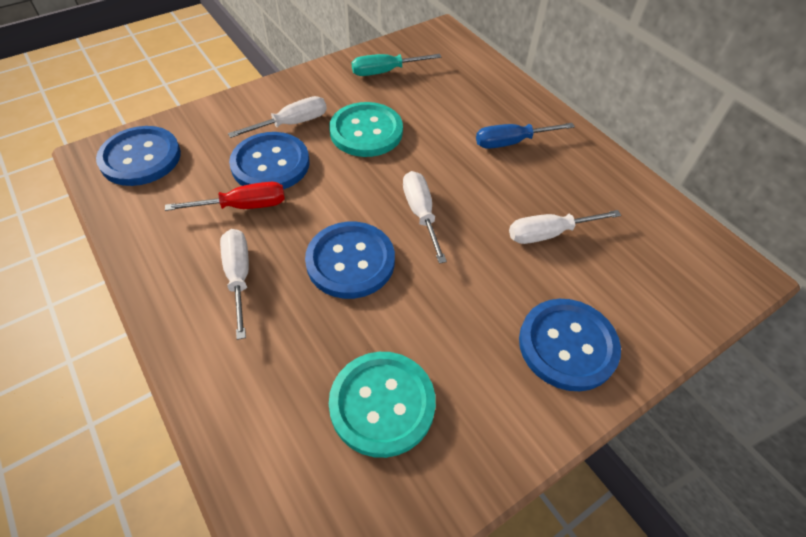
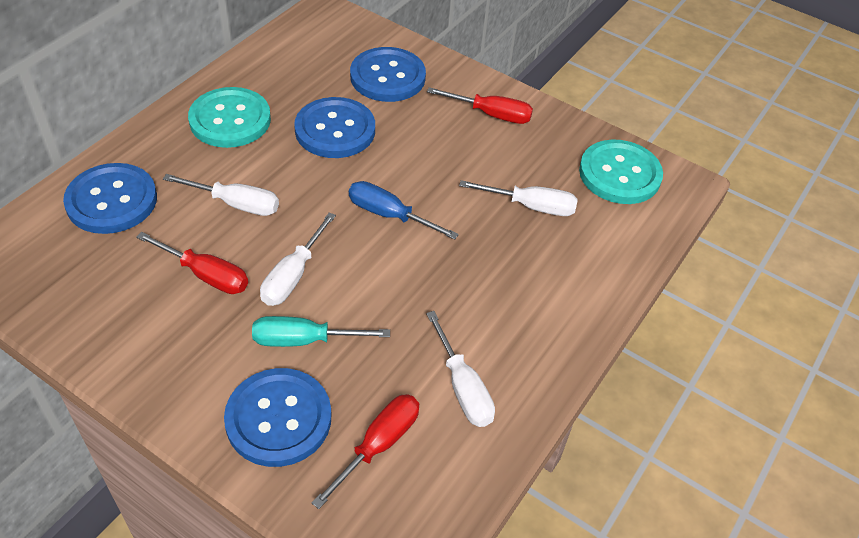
red screwdriver: [165,182,285,211] = 1 -> [136,232,248,294] [312,394,419,509] [427,87,533,124] = 3

